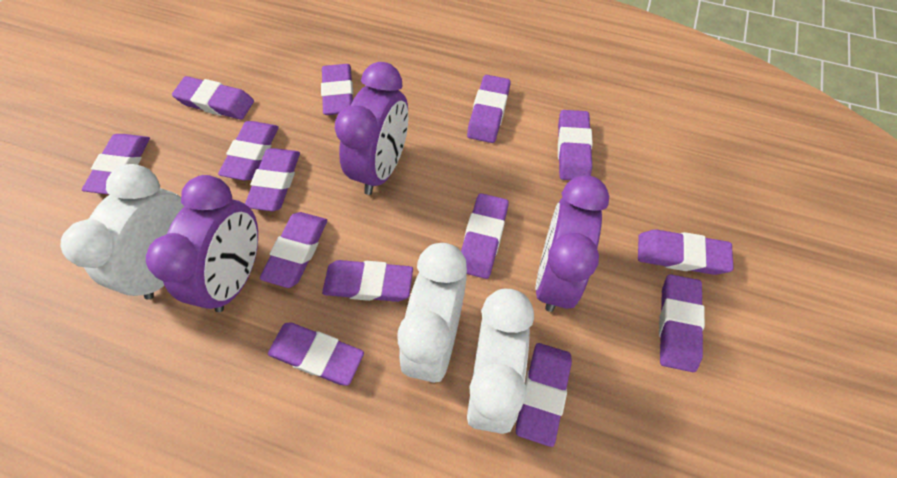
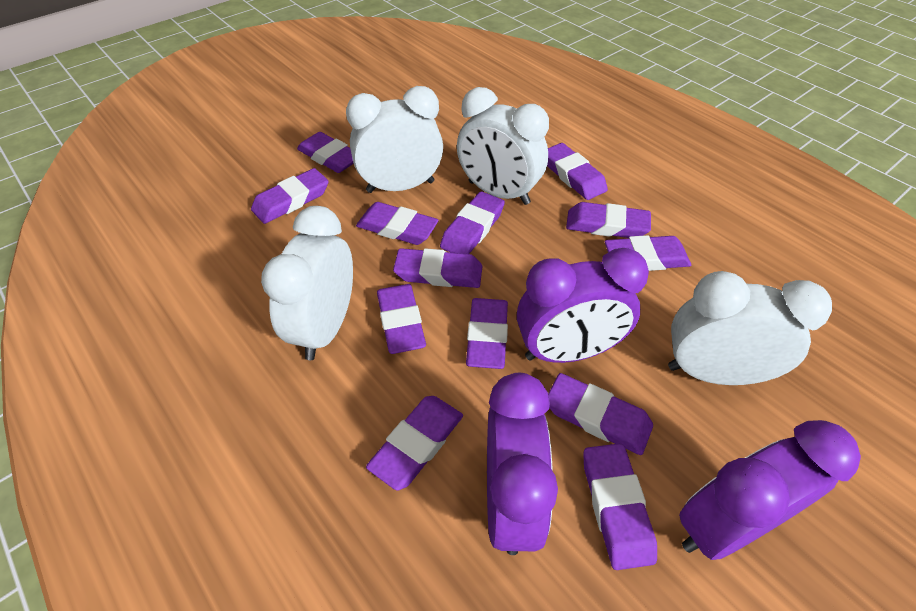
purple eraser: [82,134,150,195] [172,76,254,120] [218,121,279,181] [245,148,300,211] [260,212,327,288] [268,323,364,386] [321,64,353,115] [322,260,413,302] [461,193,509,279] [467,75,511,143] [516,343,572,447] [558,110,593,180] [638,230,734,275] [659,274,705,372] = 14 -> [251,168,329,224] [297,132,354,173] [356,202,439,245] [366,396,463,491] [377,284,426,354] [393,248,482,288] [440,192,505,254] [466,298,508,369] [547,143,608,200] [548,373,653,455] [566,202,651,238] [584,443,657,570] [605,235,691,271] = 13
white clock: [61,164,184,299] [398,243,467,383] [467,289,534,434] = 3 -> [261,206,353,360] [346,86,443,193] [457,87,549,205] [668,271,832,385] = 4

